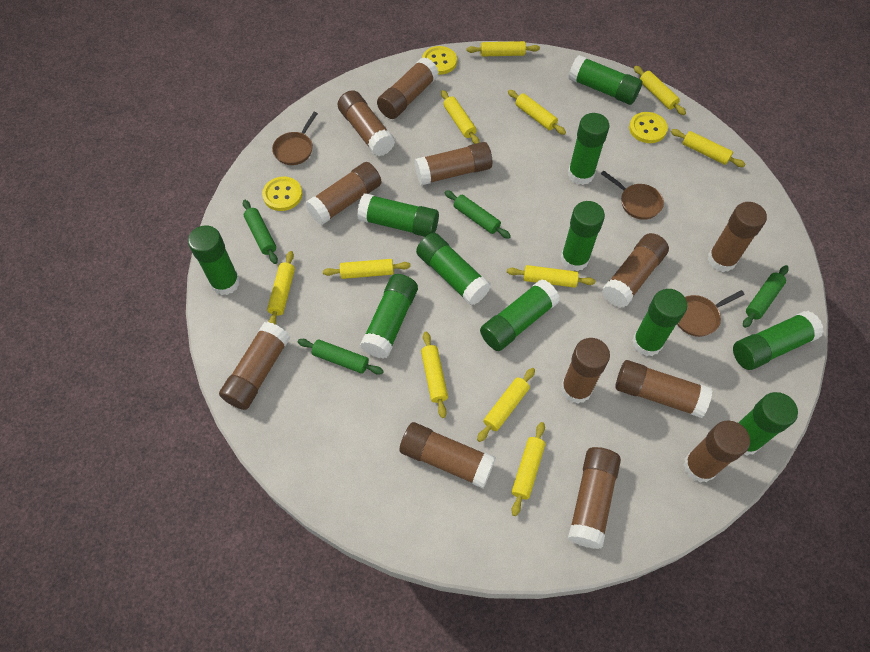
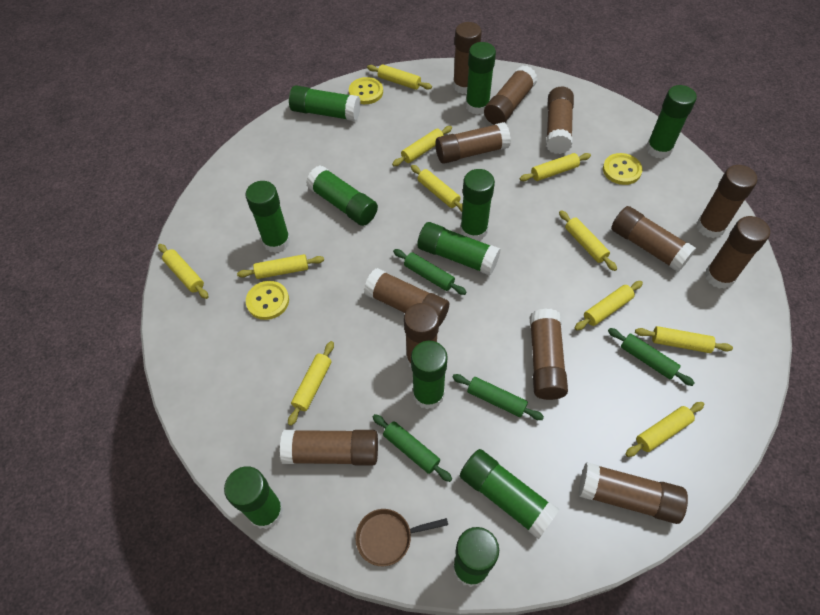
brown pan: [272,112,318,165] [601,171,664,220] [677,290,745,337] = 3 -> [355,509,448,566] = 1

